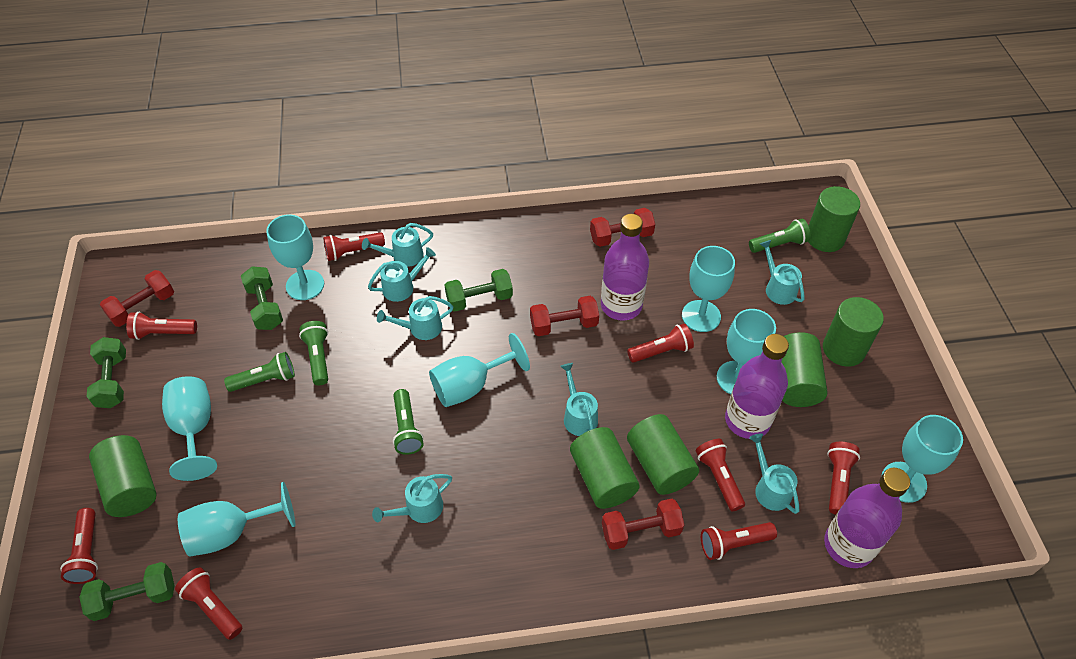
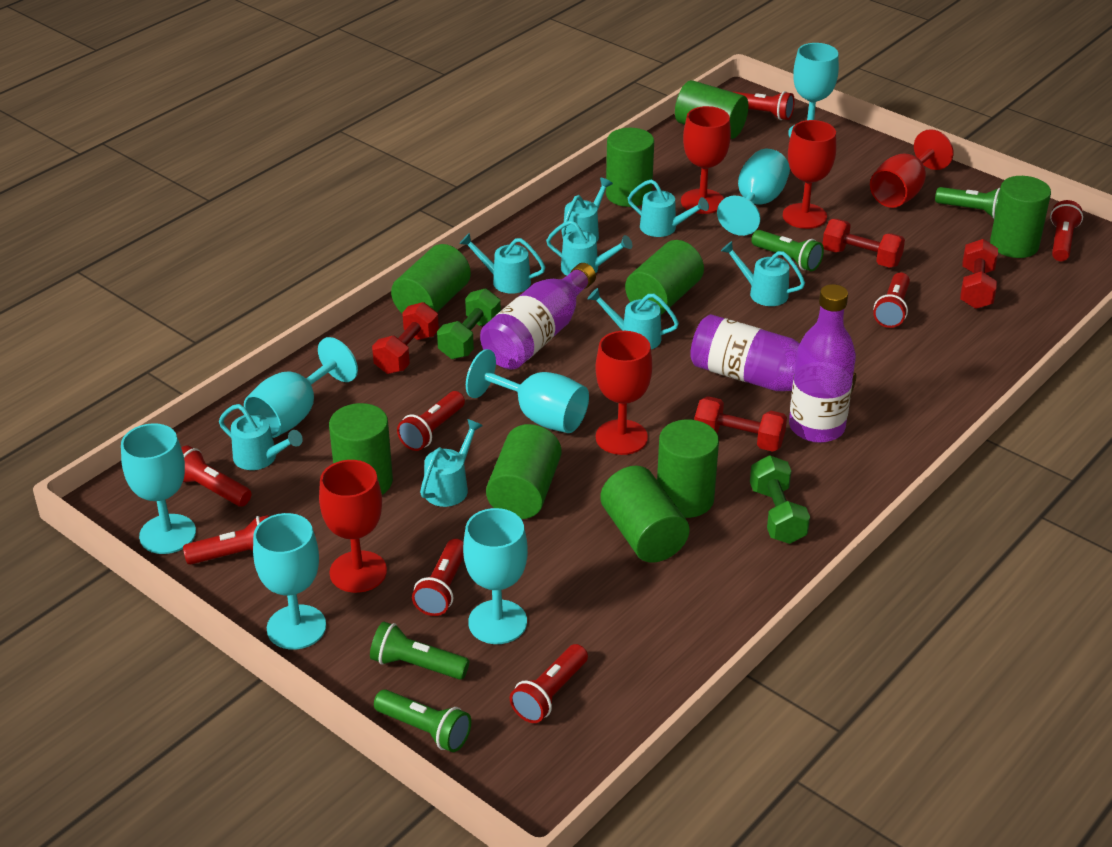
green cylinder: [89,435,157,517] [570,427,640,509] [627,414,699,495] [781,332,827,407] [808,186,860,252] [823,297,884,367] = 6 -> [329,403,393,495] [391,244,471,313] [486,424,562,519] [600,466,690,563] [606,128,654,207] [625,240,704,315] [657,419,719,518] [675,80,748,139] [990,176,1051,258] = 9
green dumbbell: [79,562,175,621] [86,337,126,408] [241,266,283,330] [445,269,513,312] = 4 -> [437,288,501,359] [750,455,810,544] = 2
red goblet: none = 0 -> [319,460,387,593] [596,331,653,455] [681,106,731,214] [783,120,837,229] [870,129,954,208] = 5
turquoise watering can: [362,223,433,267] [368,247,436,302] [372,474,452,523] [377,296,453,340] [560,363,598,436] [749,434,799,514] [760,240,805,305] = 7 -> [219,404,303,470] [420,419,483,507] [459,233,545,294] [546,220,632,276] [561,177,613,241] [588,288,679,349] [628,179,709,237] [721,241,805,306] = 8

